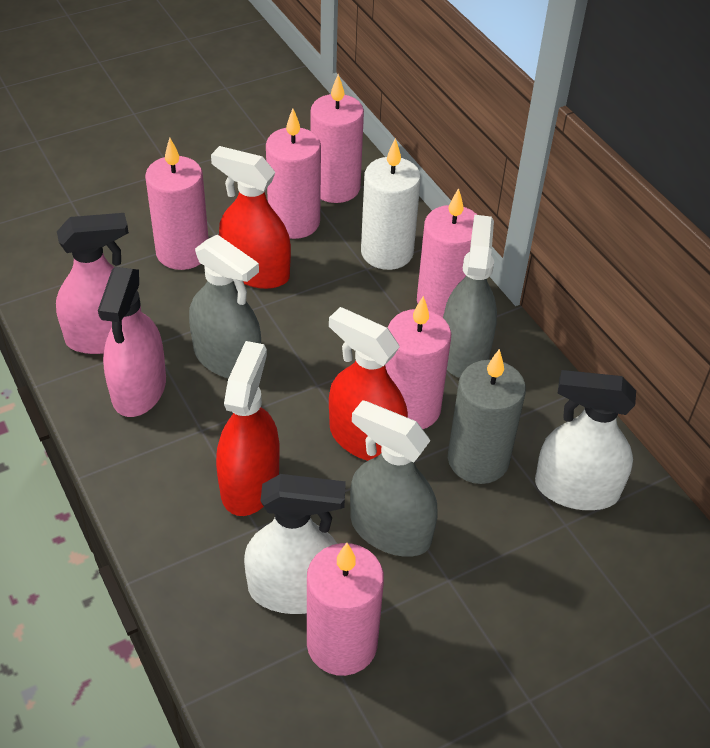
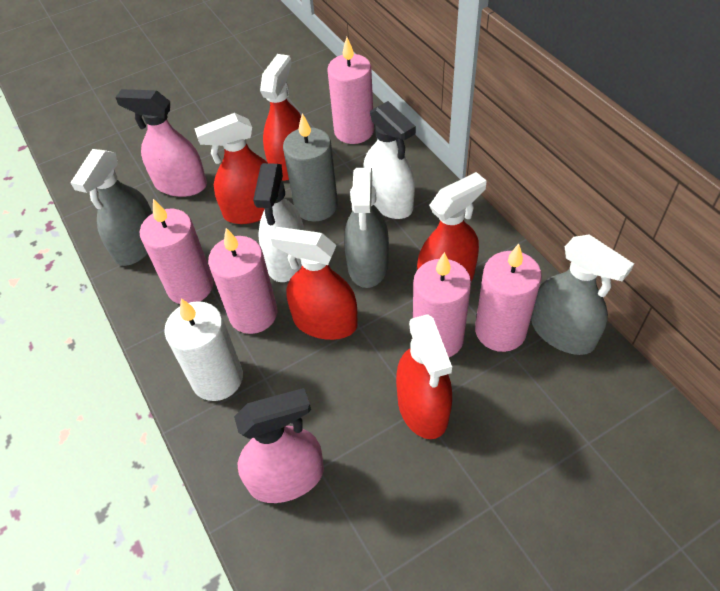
pink candle: [145,138,209,270] [266,109,321,239] [307,543,384,676] [311,74,364,203] [385,296,451,429] [417,188,477,318] = 6 -> [140,199,214,304] [208,228,277,334] [327,37,374,144] [413,252,471,357] [475,244,542,352] = 5
red spray bottle: [211,146,291,289] [216,341,280,516] [329,307,408,461] = 3 -> [194,113,268,224] [260,54,301,181] [271,227,358,340] [396,314,452,439] [417,172,487,281] = 5

